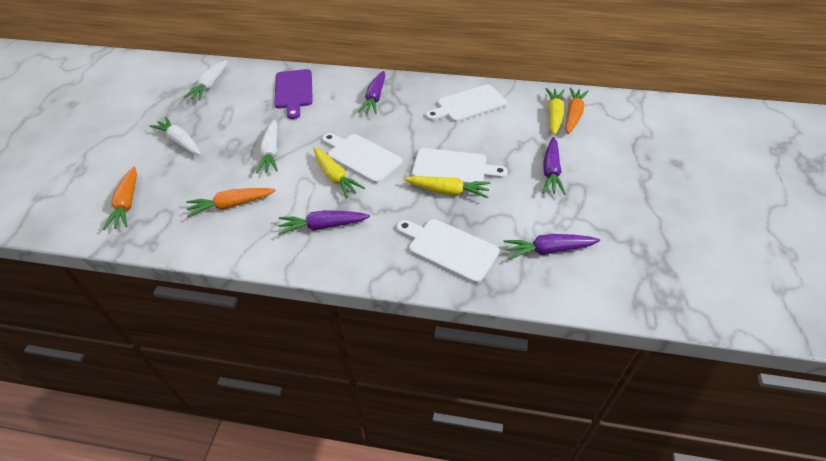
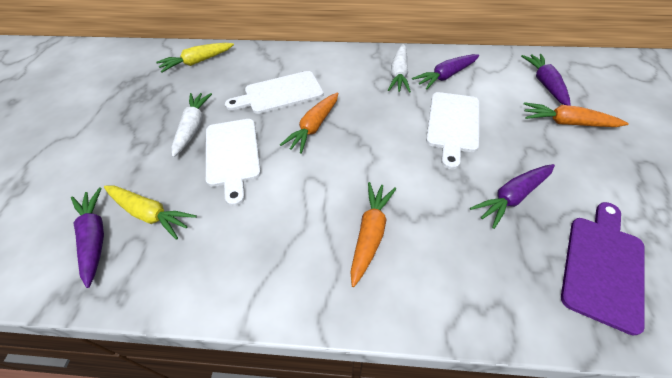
white carrot: [149,117,201,155] [184,60,227,100] [256,120,278,173] = 3 -> [172,93,212,157] [388,44,411,93] = 2
white cutting board: [322,133,402,183] [397,219,499,283] [412,148,508,186] [426,84,507,122] = 4 -> [206,119,261,206] [225,71,324,114] [426,92,479,169] = 3
yellow carrot: [313,147,365,198] [404,176,490,198] [546,88,565,135] = 3 -> [104,186,197,240] [156,43,234,72] = 2

